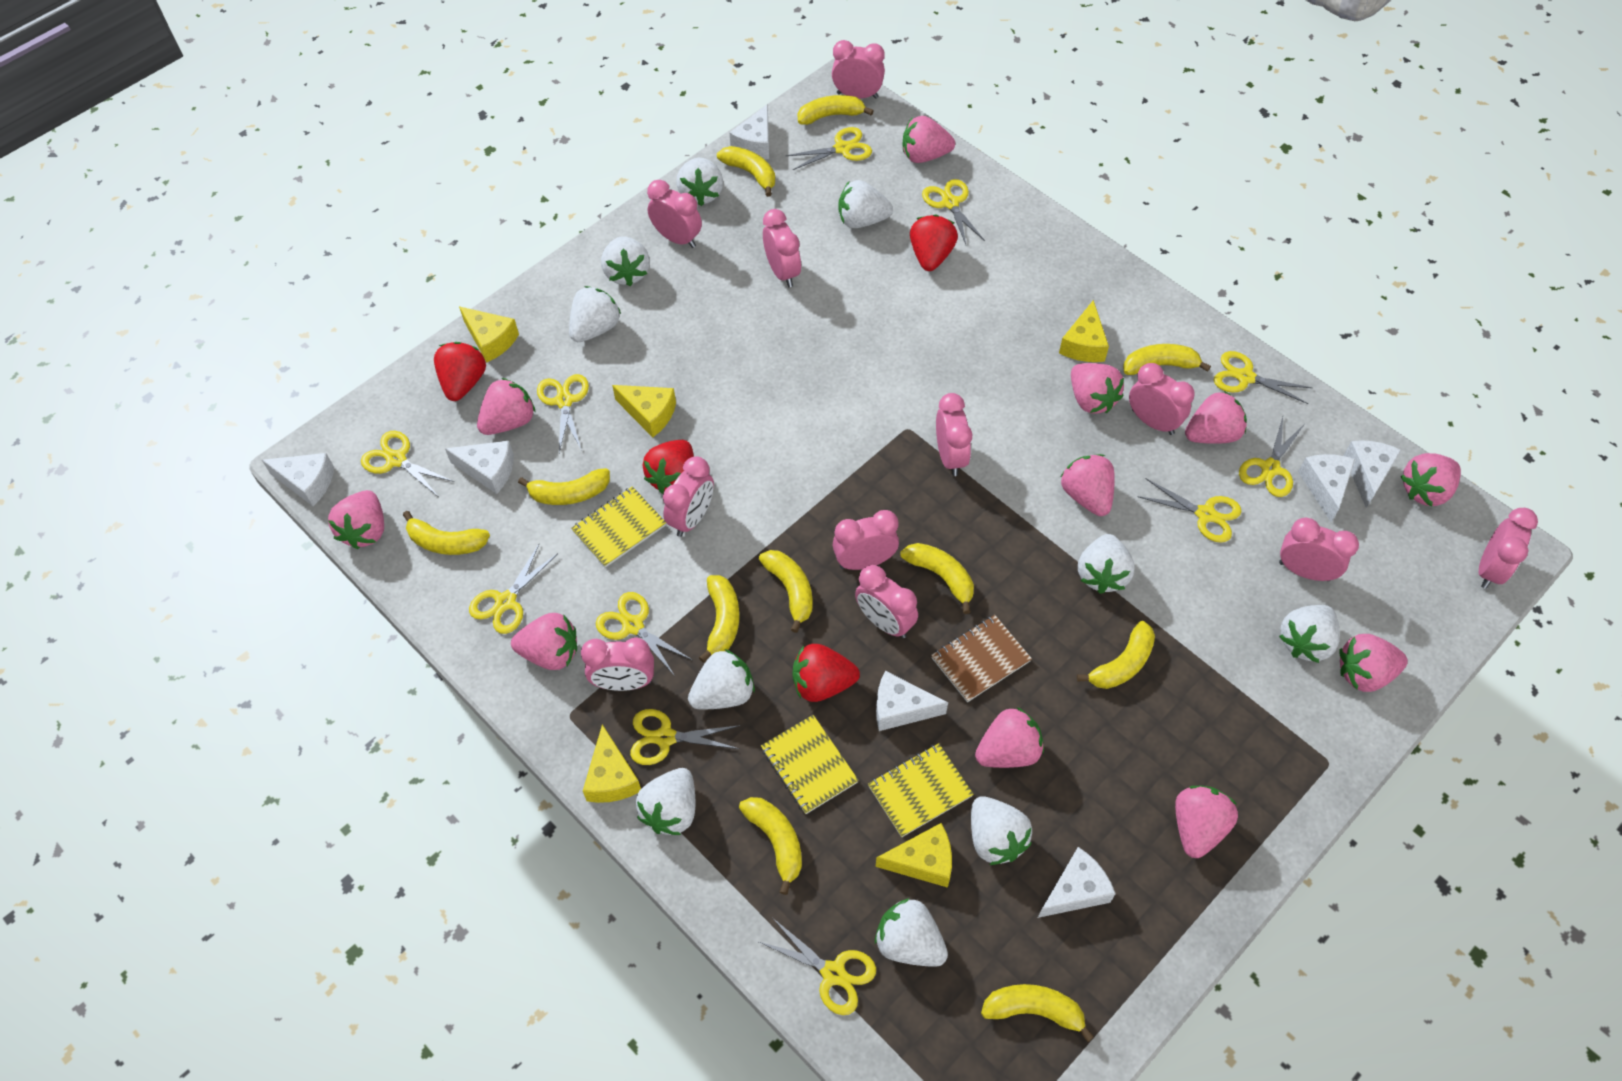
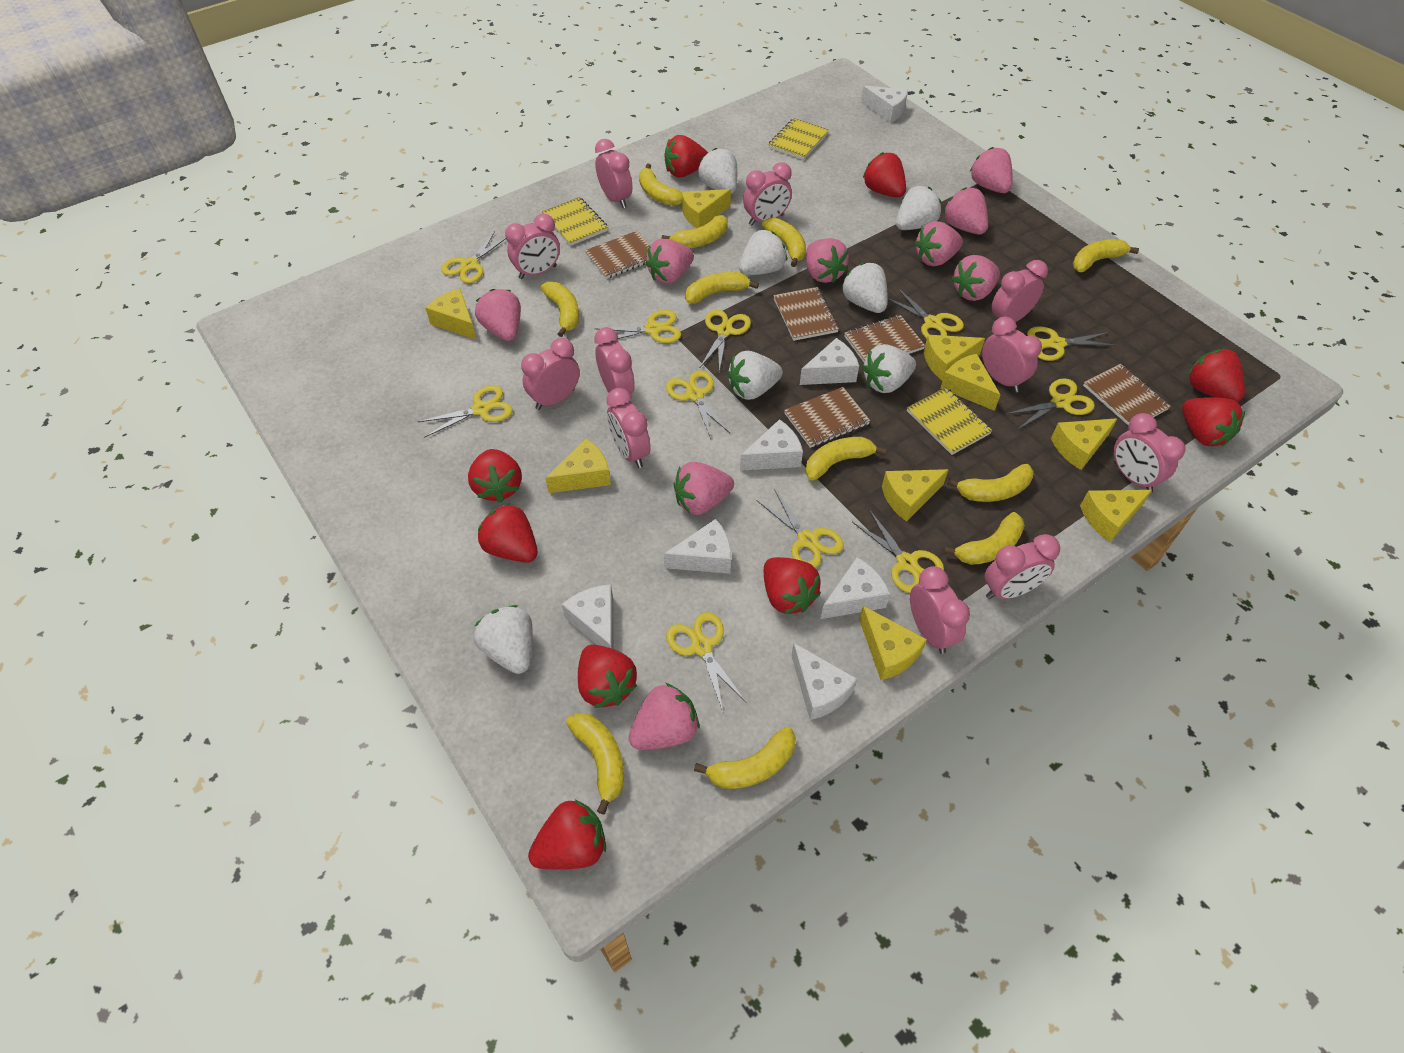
brown notebook: [931,615,1032,702] = 1 -> [585,231,651,279] [773,287,839,341] [784,387,870,448] [844,315,925,362] [1083,364,1171,426] = 5
pink strawberry: [328,490,384,549] [477,378,535,435] [511,613,577,670] [903,116,955,163] [975,707,1044,768] [1061,454,1115,516] [1071,363,1124,414] [1175,786,1238,858] [1185,391,1247,444] [1339,634,1408,692] [1401,453,1461,506] = 11 -> [475,289,521,341] [628,683,699,750] [645,239,694,284] [674,462,734,515] [806,238,849,283] [914,221,963,266] [943,187,988,234] [951,255,1000,301] [970,147,1013,193] = 9
red strawberry: [434,342,486,401] [642,440,694,494] [792,644,860,702] [910,215,958,271] = 4 -> [468,449,522,502] [478,503,538,563] [528,800,606,870] [578,645,638,708] [664,135,708,177] [764,557,821,614] [863,152,906,197] [1182,397,1245,446] [1188,349,1245,402] = 9
white strawberry: [569,286,621,342] [601,236,650,286] [636,768,695,835] [676,158,723,206] [688,649,755,710] [838,180,893,228] [875,898,948,967] [971,796,1032,865] [1078,534,1135,594] [1279,605,1340,663] = 10 -> [474,605,533,674] [698,148,737,194] [727,351,783,400] [739,229,787,275] [841,263,888,313] [862,344,916,393] [896,186,941,230] = 7
yellow cheese: [459,307,519,363] [583,724,641,803] [612,385,676,437] [875,823,952,888] [1059,300,1109,362] = 5 -> [425,288,477,340] [546,439,611,493] [682,189,731,228] [859,606,927,680] [882,469,949,522] [924,335,985,381] [940,354,1000,411] [1051,418,1117,470] [1080,490,1152,542] = 9

